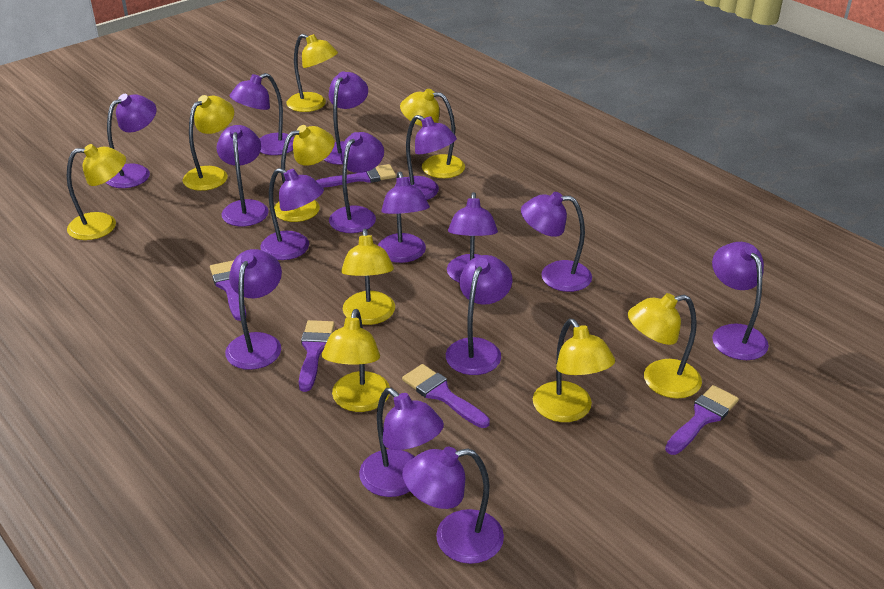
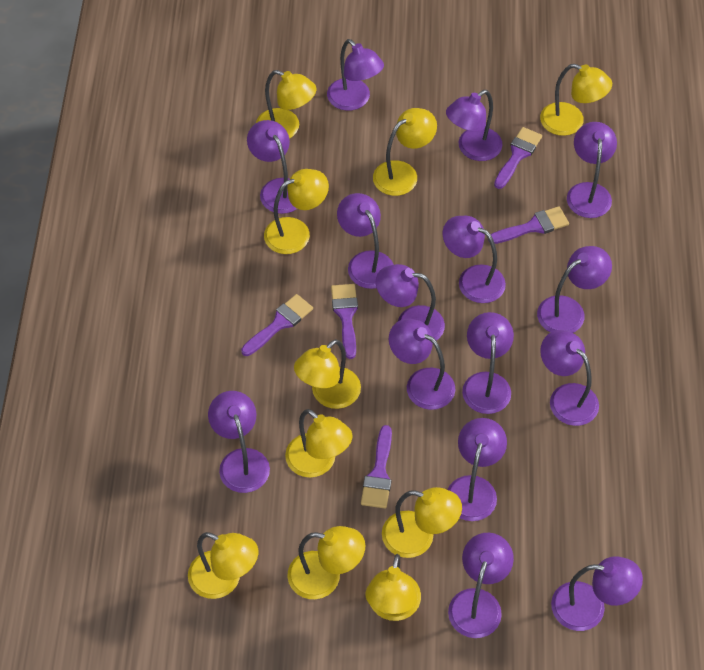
yellow lamp: [67,144,126,240] [183,95,234,191] [274,125,335,222] [286,34,338,112] [322,309,390,412] [341,229,395,325] [400,89,465,178] [533,319,615,422] [628,293,702,399] = 9 -> [188,532,258,599] [256,70,316,139] [264,169,329,254] [285,409,352,478] [287,526,365,599] [294,339,361,409] [365,554,421,621] [373,108,437,196] [382,487,462,558] [540,64,612,136] = 10

